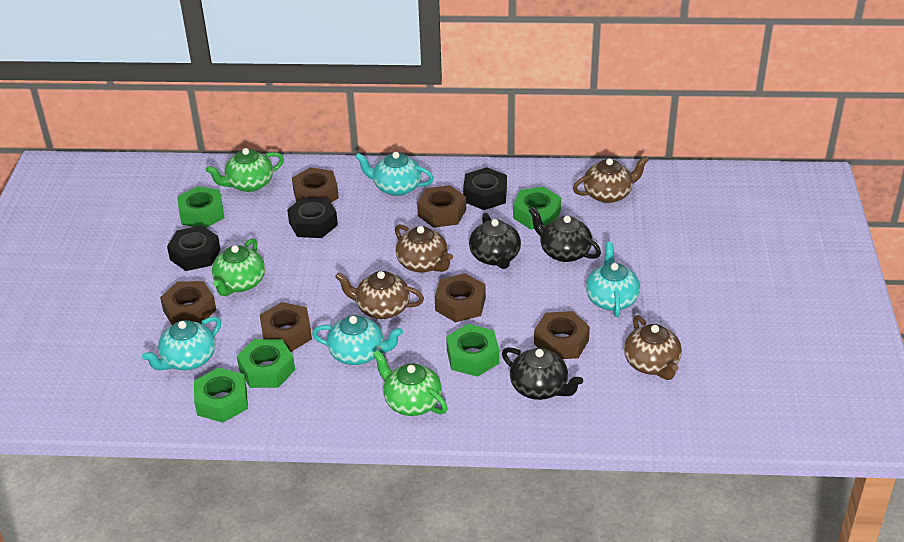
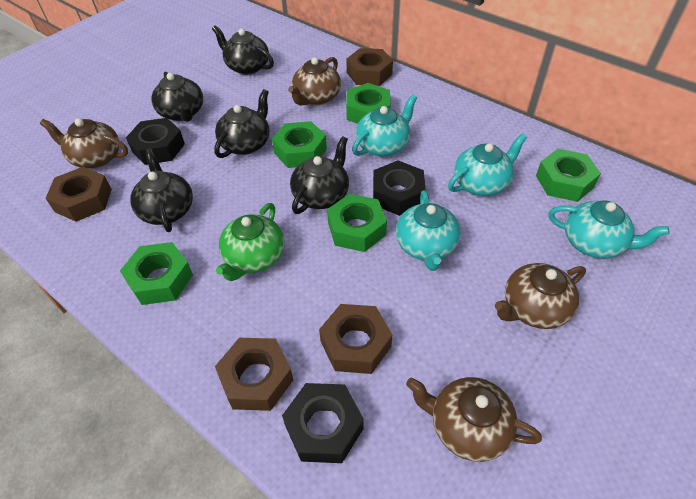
black teapot: [469,213,521,269] [502,347,583,400] [529,207,601,262] = 3 -> [130,149,193,232] [151,72,203,122] [212,25,274,75] [214,89,269,158] [290,136,349,214] = 5
brown nut: [160,281,216,325] [260,302,312,352] [292,167,339,202] [417,185,466,228] [435,273,486,322] [534,311,590,359] = 6 -> [46,167,112,222] [215,338,293,411] [319,304,392,374] [346,48,393,86] = 4
green teapot: [206,148,284,192] [212,238,265,296] [373,350,447,416] = 3 -> [216,203,284,281] = 1

